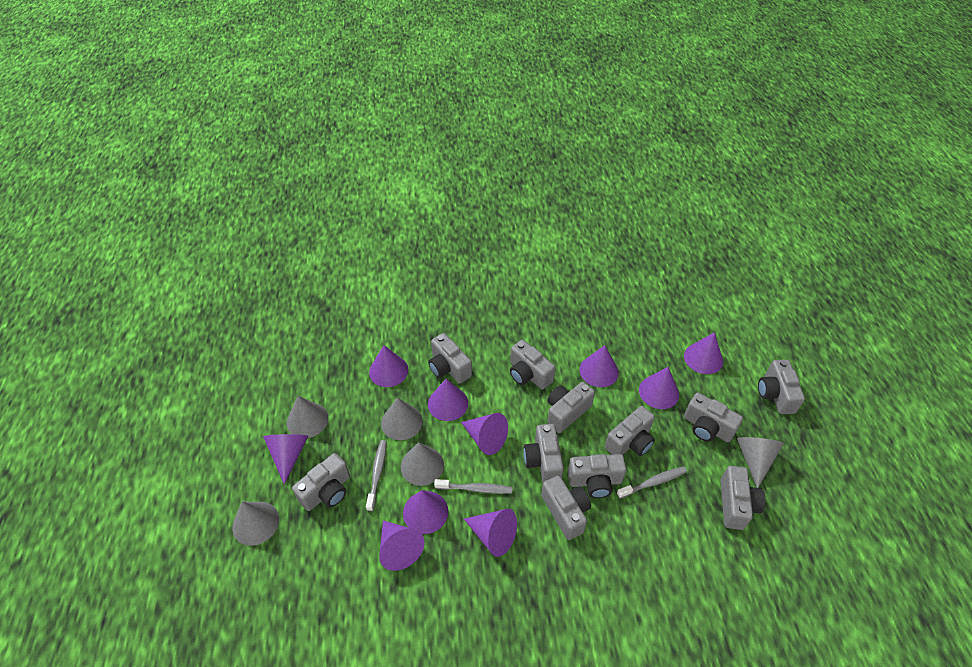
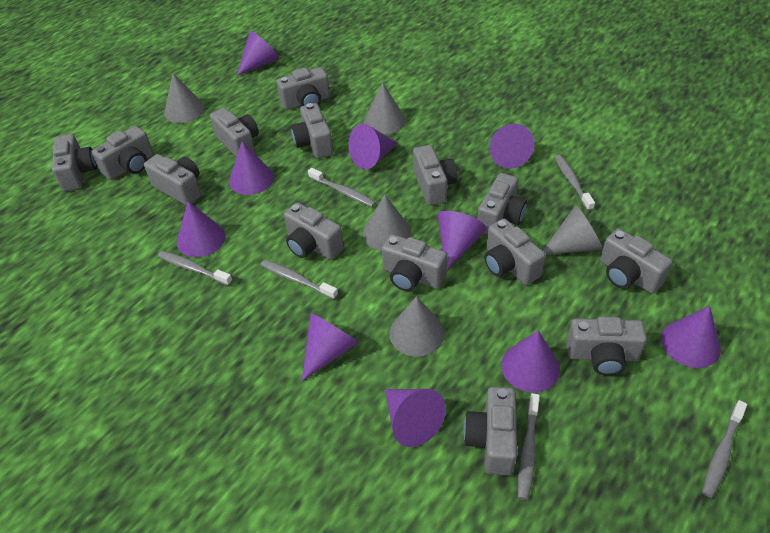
grey camera: [292,453,350,511] [428,333,472,384] [510,340,555,390] [523,424,564,483] [541,475,591,540] [547,382,595,433] [568,454,626,498] [605,406,655,456] [684,393,743,442] [721,466,765,530] [758,360,805,414] = 11 -> [52,134,97,191] [92,126,153,180] [144,154,201,205] [210,108,259,157] [277,67,330,110] [284,203,344,260] [291,103,333,158] [382,234,447,291] [413,145,458,206] [463,387,517,476] [477,173,527,235] [484,219,546,285] [566,317,647,376] [600,229,673,294] = 14
grey toothbrush: [366,440,387,511] [434,479,512,494] [617,466,687,498] = 3 -> [158,251,233,286] [261,260,338,299] [308,168,376,207] [518,393,540,500] [555,155,595,211] [702,400,747,498] = 6

